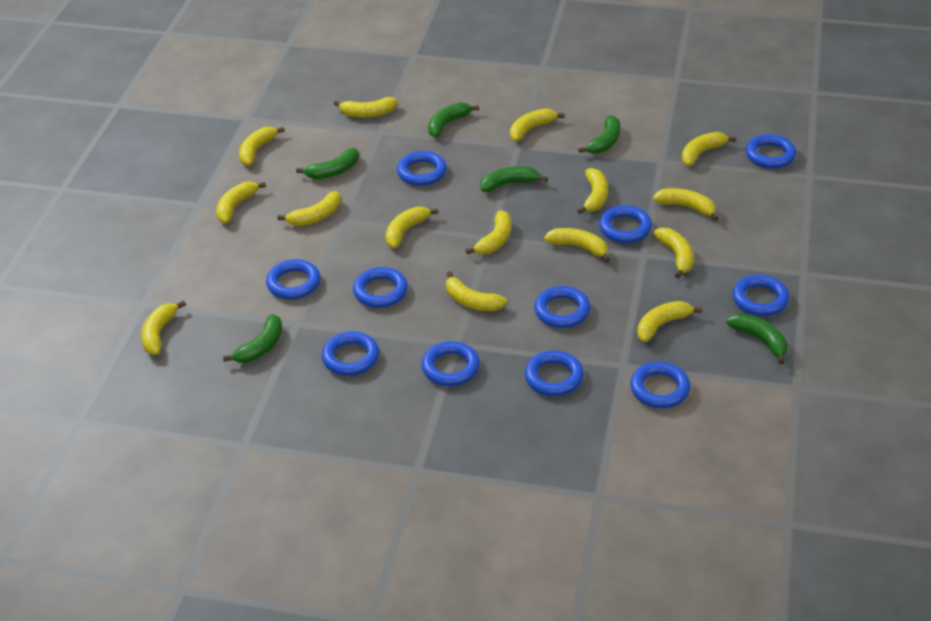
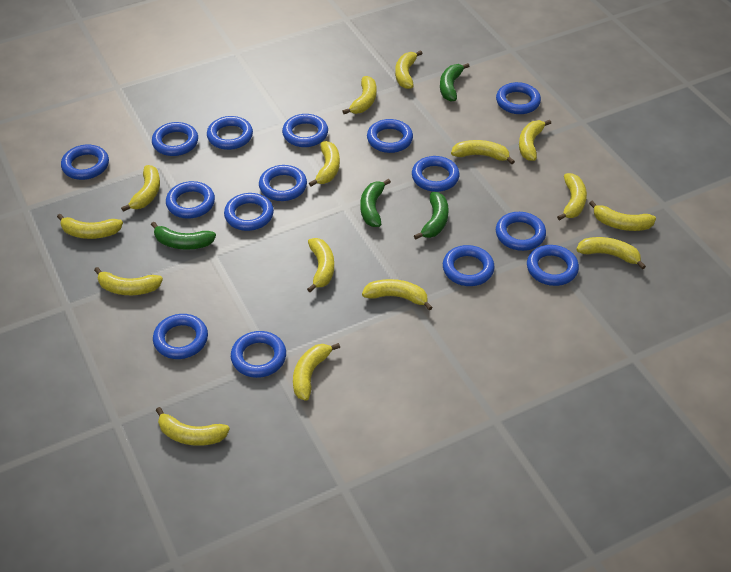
blue ring: [266,259,321,299] [322,331,379,376] [353,267,408,308] [397,151,447,186] [422,341,480,386] [525,351,584,396] [534,286,590,328] [599,205,652,243] [630,362,690,408] [733,275,789,316] [746,134,796,169] = 11 -> [61,145,109,180] [152,122,198,156] [153,314,208,359] [166,181,215,219] [207,116,253,150] [224,193,274,231] [231,331,286,378] [259,165,307,201] [282,114,328,147] [367,119,413,153] [412,156,460,192] [443,245,495,286] [496,82,541,114] [496,212,546,251] [527,245,579,286] = 15
green banana: [223,314,282,363] [296,148,359,179] [428,102,479,137] [480,166,548,192] [578,115,620,154] [726,313,788,364] = 6 -> [151,222,216,250] [360,179,391,227] [414,192,449,240] [440,63,469,101] = 4

